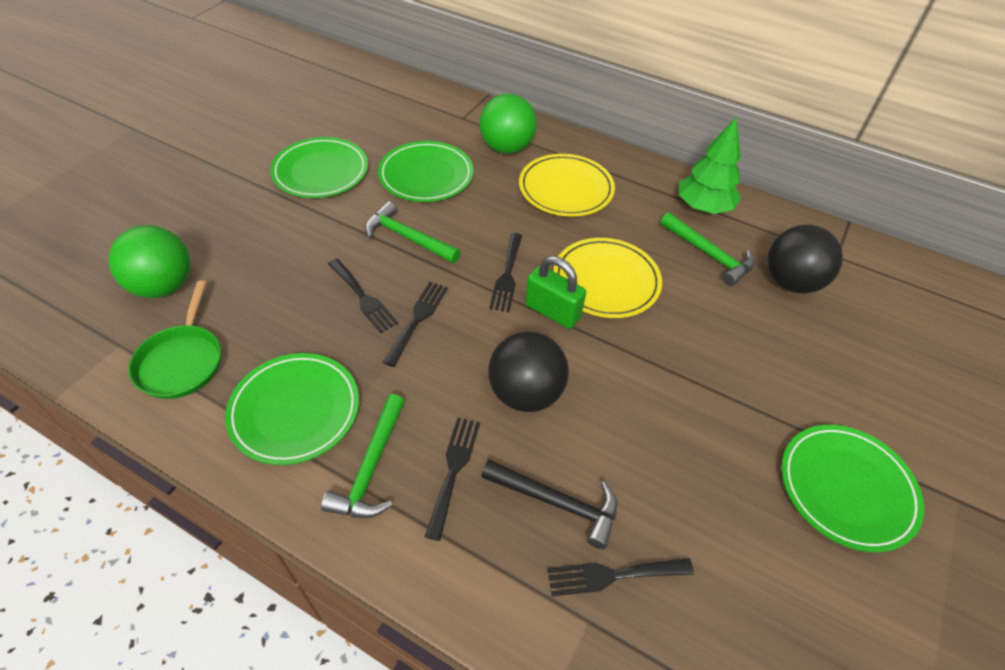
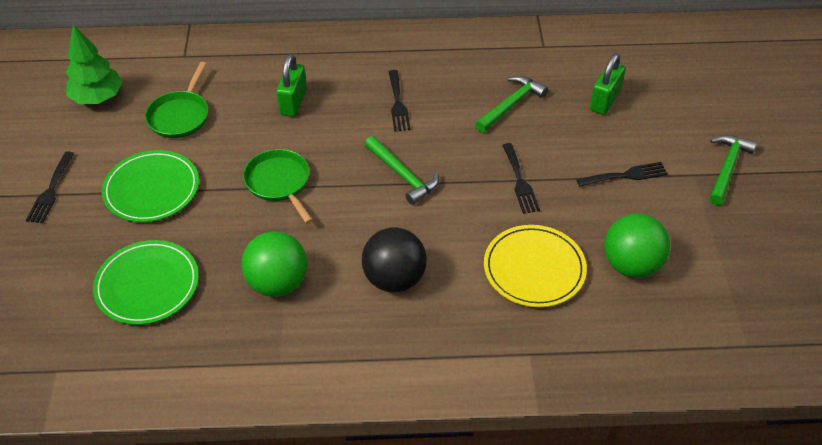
black ball: [488,331,569,412] [767,225,843,294] = 2 -> [362,227,427,293] = 1
black fork: [328,259,398,333] [383,282,448,367] [425,417,480,541] [489,233,522,312] [547,558,694,596] = 5 -> [26,151,75,223] [388,70,411,132] [502,143,540,214] [576,162,668,187] = 4
black hammer: [481,460,617,549] = 1 -> none = 0
green padlock: [525,256,586,329] = 1 -> [277,54,307,117] [590,53,625,115] = 2
green pan: [128,280,221,399] = 1 -> [145,62,208,138] [243,149,313,224] = 2
green plate: [225,353,359,465] [270,137,368,198] [378,141,474,202] [781,425,924,552] = 4 -> [93,240,199,325] [102,150,199,222] = 2
yellow plate: [519,154,615,217] [553,238,662,318] = 2 -> [484,225,587,307] = 1

